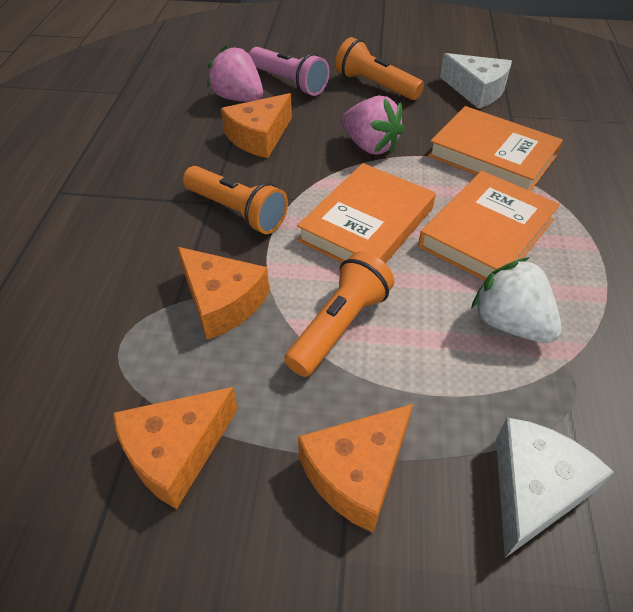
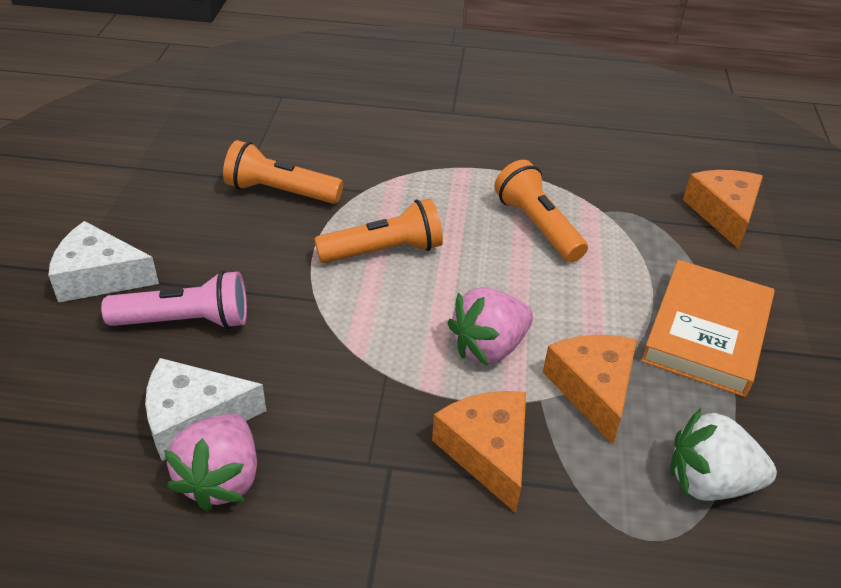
orange book: [297,163,436,264] [418,171,560,281] [428,106,563,191] = 3 -> [641,260,775,397] = 1
orange cheese: [113,387,238,509] [177,247,270,340] [221,93,292,158] [298,404,413,533] = 4 -> [432,391,526,513] [543,335,637,444] [683,170,763,249] = 3

